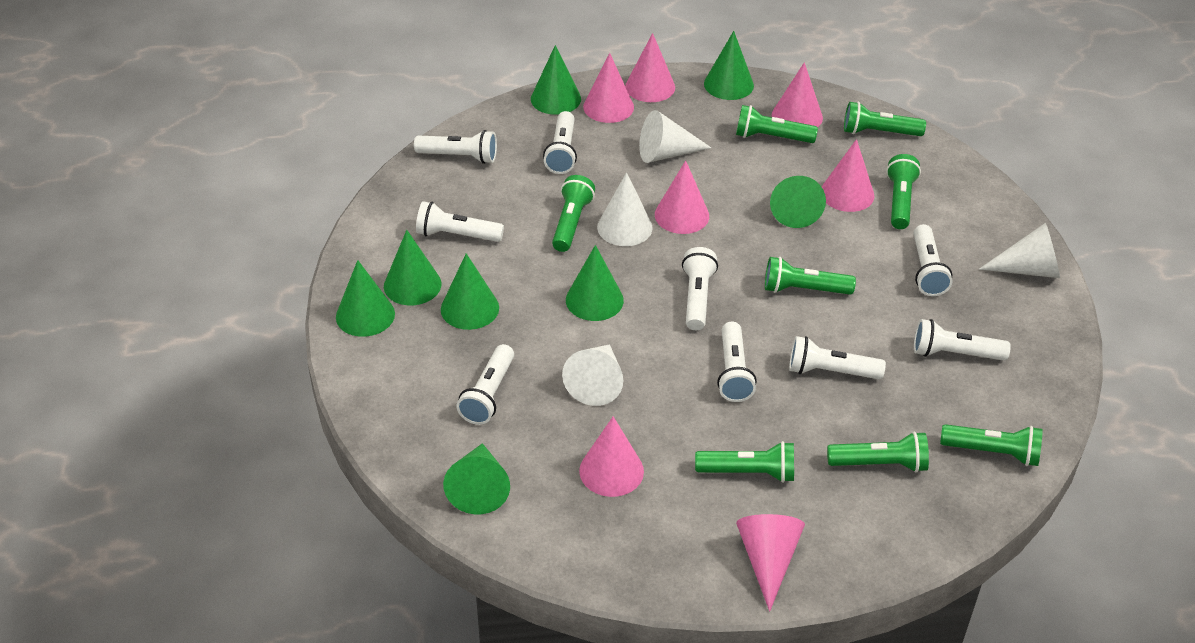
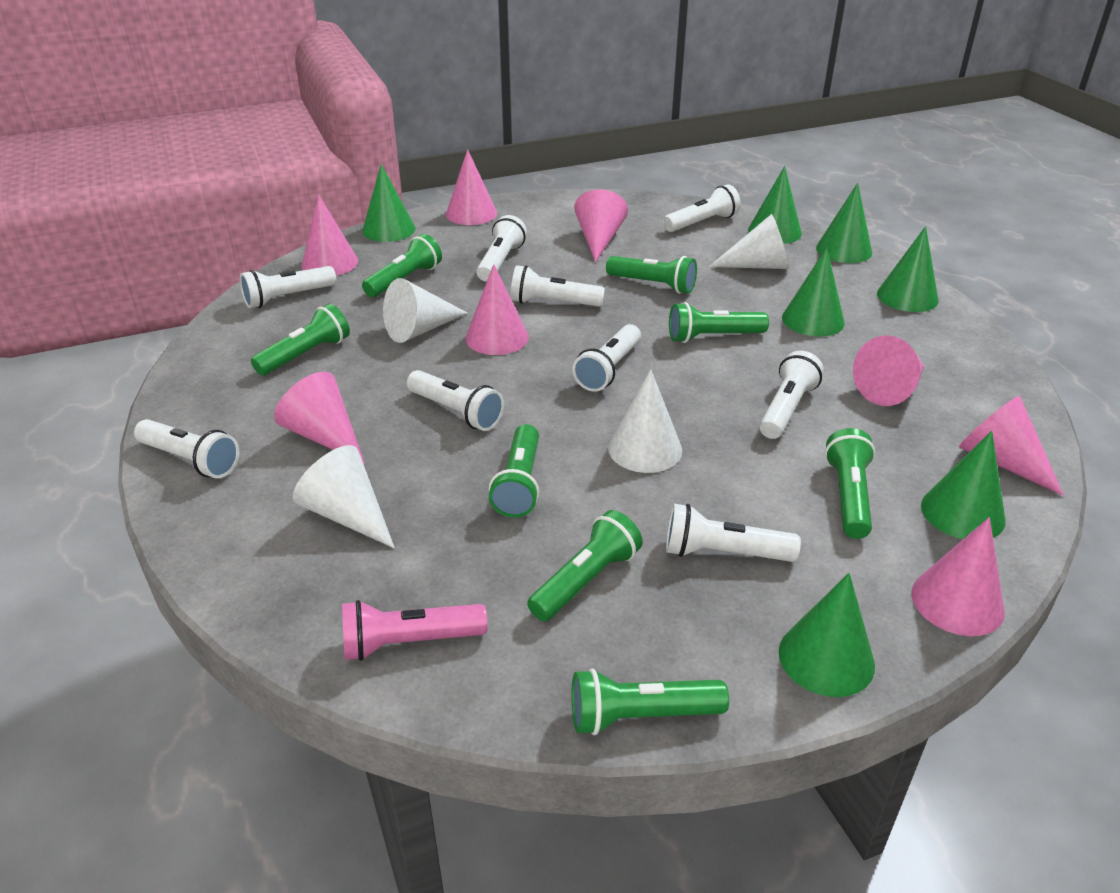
green cone: [336,260,395,337] [384,230,442,305] [441,253,499,330] [443,443,510,514] [531,45,581,115] [566,245,624,321] [704,31,754,100] [770,176,826,228] = 8 -> [362,164,415,242] [748,166,802,244] [779,573,875,697] [782,248,845,337] [816,183,872,263] [877,226,939,312] [921,431,1005,539] = 7
pink cone: [579,416,644,497] [583,53,634,123] [625,33,675,102] [655,160,709,234] [736,514,805,611] [772,62,823,127] [822,139,874,212] = 7 -> [274,372,365,464] [301,195,358,276] [446,149,497,225] [466,264,529,355] [574,189,628,262] [853,335,924,406] [911,517,1005,636] [959,396,1064,496] = 8
pink flashlight: none = 0 -> [342,600,488,661] = 1

